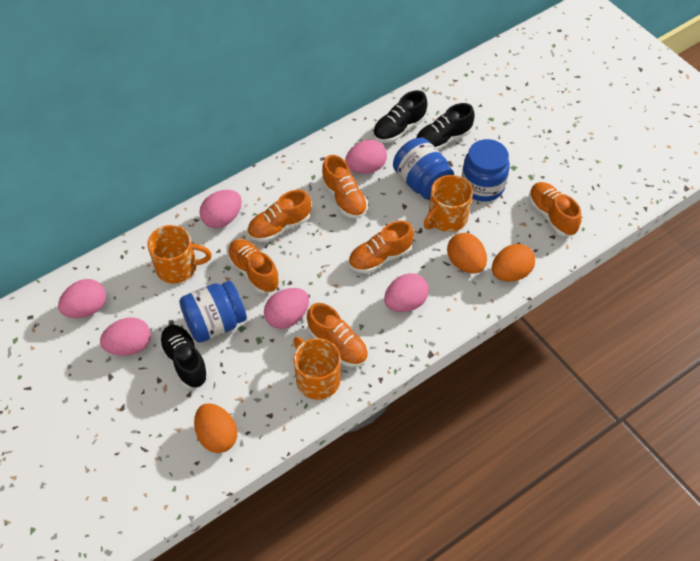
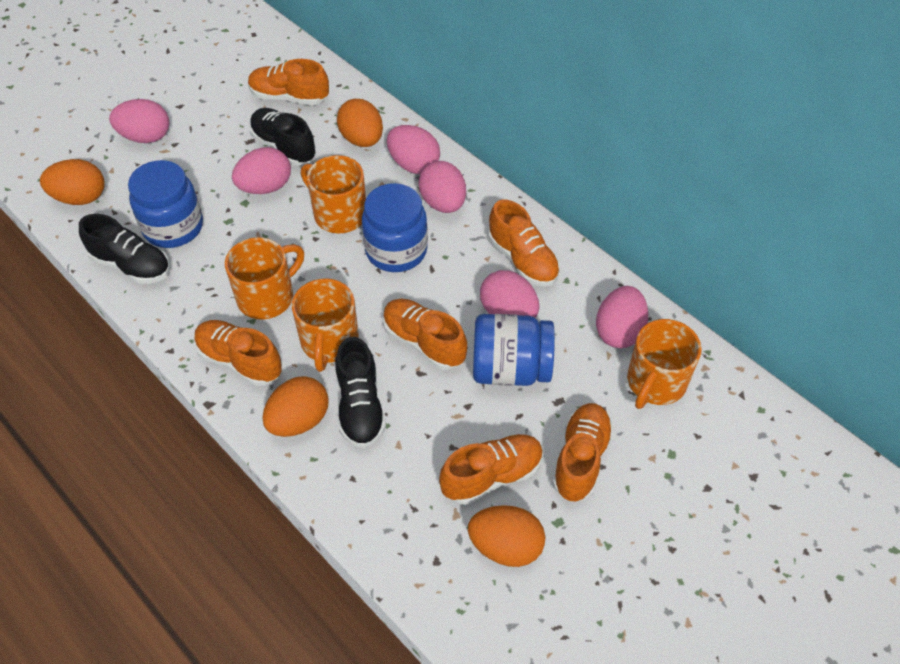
orange egg: [194,403,237,453] [447,233,487,273] [492,244,535,282] = 3 -> [40,159,105,205] [262,376,329,437] [337,99,383,147] [468,505,545,567] = 4
orange mug: [148,225,212,283] [293,337,341,400] [424,175,473,232] = 3 -> [225,237,304,319] [292,278,359,372] [301,155,366,233] [627,319,702,409] = 4

